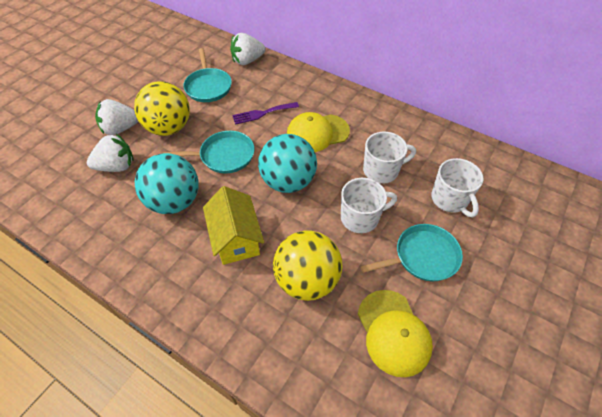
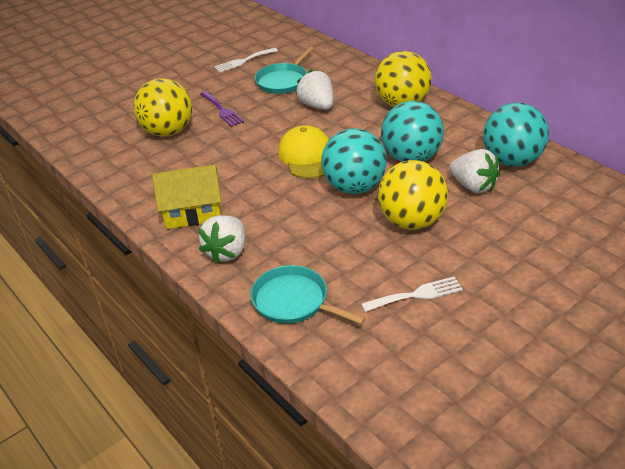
turquoise ball: [135,153,199,214] [258,134,317,193] = 2 -> [321,128,387,194] [381,101,444,162] [483,103,549,167] = 3
turquoise pan: [164,131,254,173] [183,48,232,102] [361,224,463,281] = 3 -> [251,265,366,324] [255,47,314,94] = 2
white fork: none = 0 -> [214,48,278,72] [361,276,463,312] = 2
white mug: [341,178,397,233] [363,131,416,184] [431,158,484,217] = 3 -> none = 0
yellow ball: [134,82,190,136] [273,231,343,301] = 2 -> [133,78,192,137] [375,51,432,107] [378,160,448,230] = 3
yellow cap: [287,112,350,152] [358,290,433,377] = 2 -> [278,125,329,179] = 1

